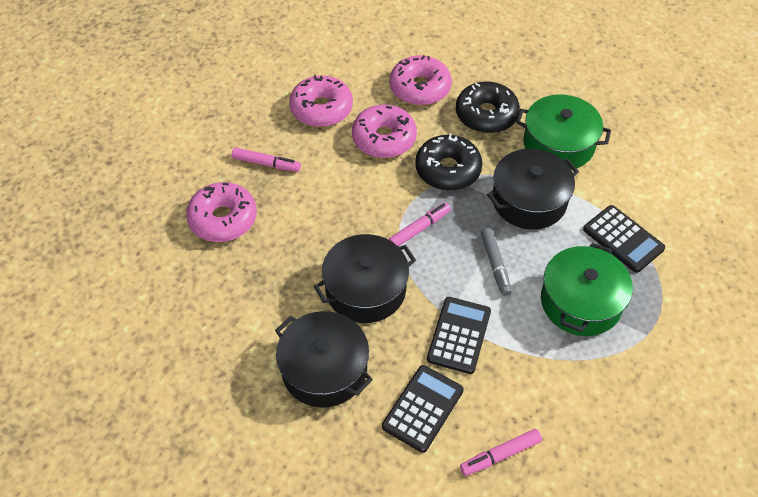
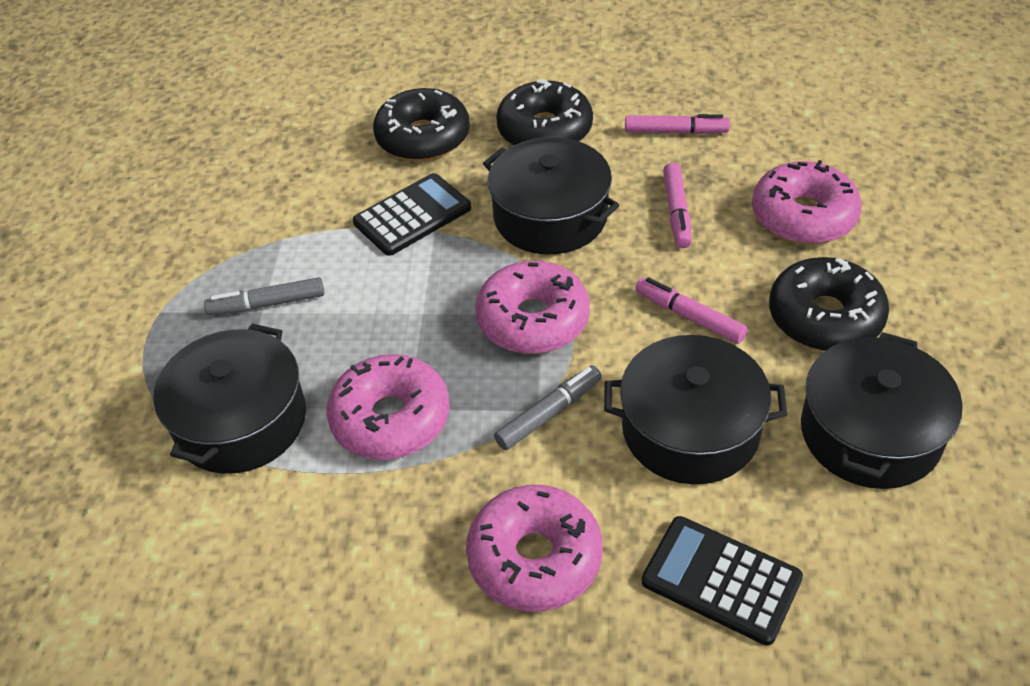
black calculator: [382,365,464,453] [427,297,491,374] [583,205,665,273] = 3 -> [353,173,471,256] [642,516,803,646] = 2
black donut: [415,134,483,191] [456,81,520,133] = 2 -> [373,88,470,161] [496,80,593,145] [769,257,889,351] = 3
black pot: [275,311,373,407] [314,234,416,323] [487,149,579,230] = 3 -> [153,324,306,474] [483,137,619,254] [604,335,787,484] [801,332,963,489] = 4
green pot: [516,94,611,170] [541,243,633,336] = 2 -> none = 0
grey marker: [481,228,512,296] = 1 -> [204,277,324,316] [494,366,602,450] = 2

